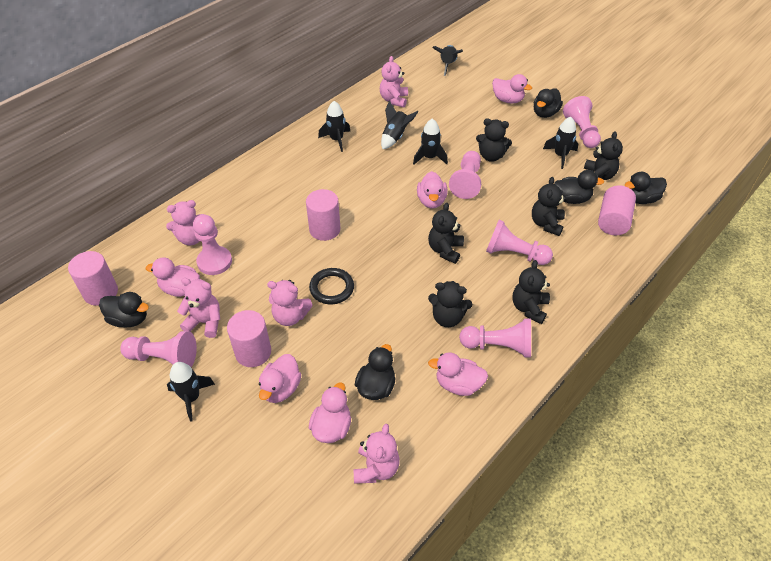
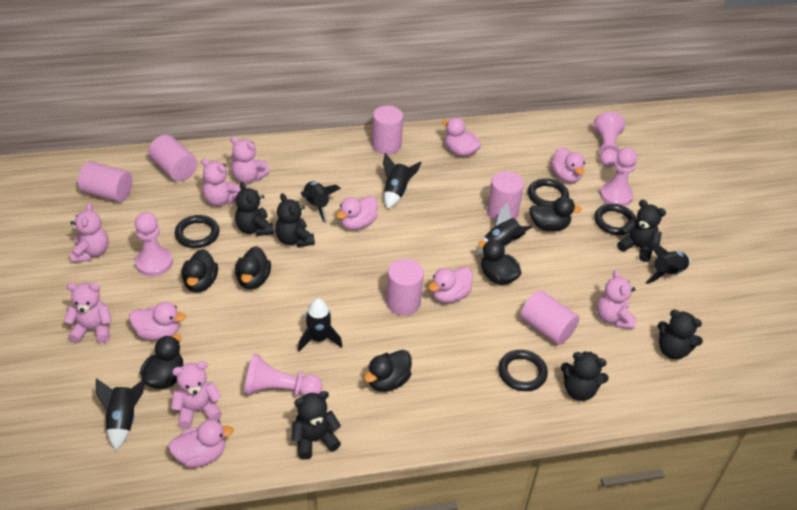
black duck: [99,292,149,327] [355,344,396,400] [534,88,563,118] [554,170,604,204] [625,172,667,204] = 5 -> [140,334,183,389] [181,249,218,292] [235,246,271,289] [364,350,412,392] [478,239,522,285] [529,196,582,232] = 6
black ring: [309,268,354,304] = 1 -> [175,215,220,248] [498,350,548,391] [528,178,569,205] [594,204,637,235] = 4
pink cylinder: [68,251,118,306] [227,310,271,367] [306,189,340,241] [598,185,636,235] = 4 -> [78,162,132,202] [148,135,197,182] [372,106,403,155] [386,259,424,315] [487,171,524,222] [520,290,579,345] = 6
pink pawn: [120,331,197,367] [193,214,232,275] [449,151,481,199] [459,319,531,358] [486,220,553,265] [563,96,601,148] = 6 -> [135,212,173,276] [244,354,323,397] [594,112,625,167] [600,148,637,206] = 4
pink teddy bear: [166,200,202,245] [177,278,220,338] [267,280,313,326] [354,424,400,484] [380,56,408,107] = 5 -> [64,283,112,343] [70,203,109,263] [171,361,222,429] [201,158,241,206] [230,137,270,184] [597,269,636,329] = 6

